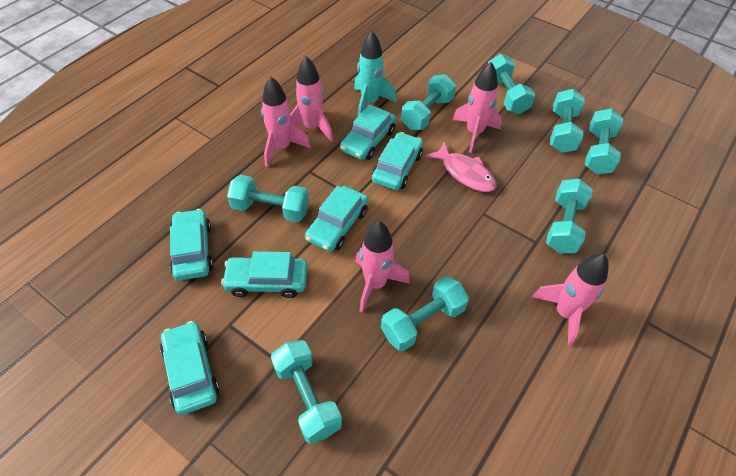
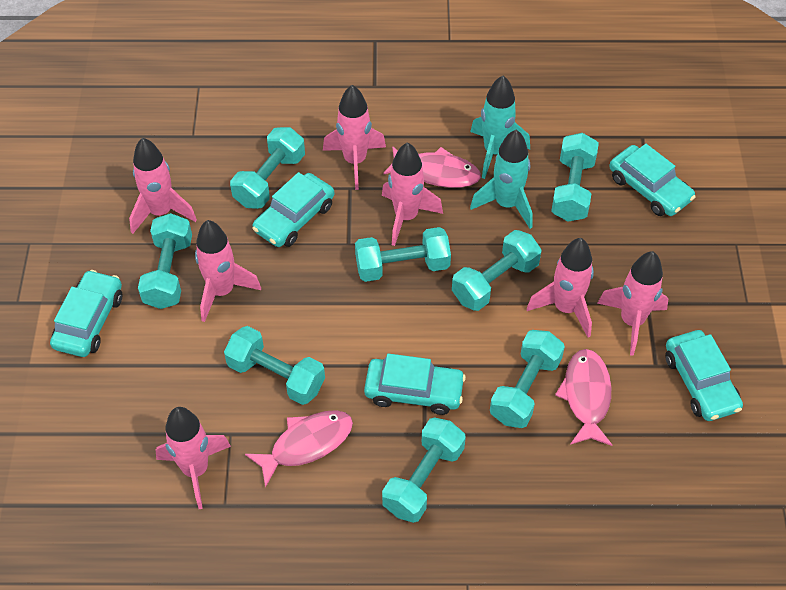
pink fish: [425,142,497,192] = 1 -> [245,410,353,488] [383,146,481,188] [555,349,612,446] = 3
pink rocket: [261,76,311,167] [290,56,333,142] [355,221,410,312] [453,62,502,153] [532,254,609,346] = 5 -> [129,137,197,234] [156,407,231,509] [195,220,261,322] [323,85,386,190] [382,142,443,246] [527,238,594,338] [597,251,668,356] = 7
turquoise car: [160,321,220,415] [170,209,213,281] [221,251,308,298] [305,186,368,252] [340,104,396,160] [372,132,423,190] = 6 -> [50,270,123,357] [252,172,334,247] [364,353,466,415] [609,144,696,216] [665,330,743,421] = 5
turquoise rocket: [354,31,397,116] = 1 -> [470,76,530,179] [470,130,533,229] = 2

